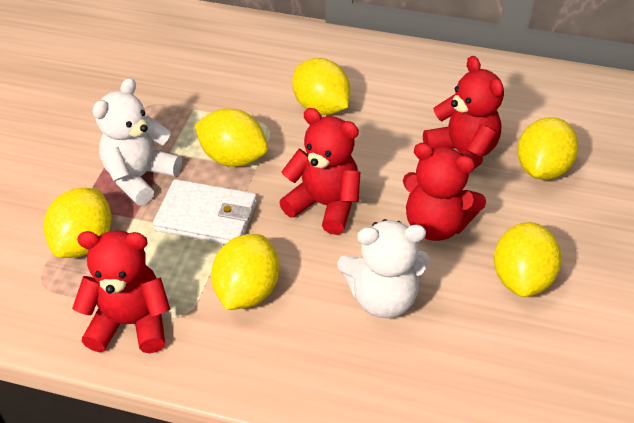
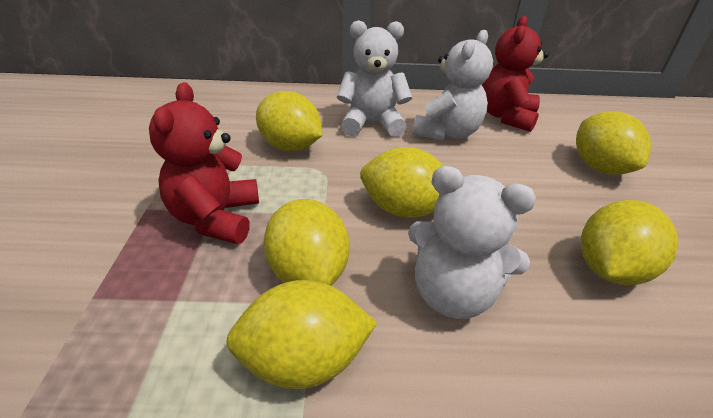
red teddy bear: [72,230,171,353] [279,108,360,235] [403,143,486,241] [423,56,504,169] = 4 -> [149,82,259,244] [482,16,549,132] = 2
white teddy bear: [92,78,182,206] [337,219,430,318] = 2 -> [337,20,413,137] [408,166,536,319] [412,30,493,141] = 3
white wallet: [153,179,257,244] = 1 -> none = 0

